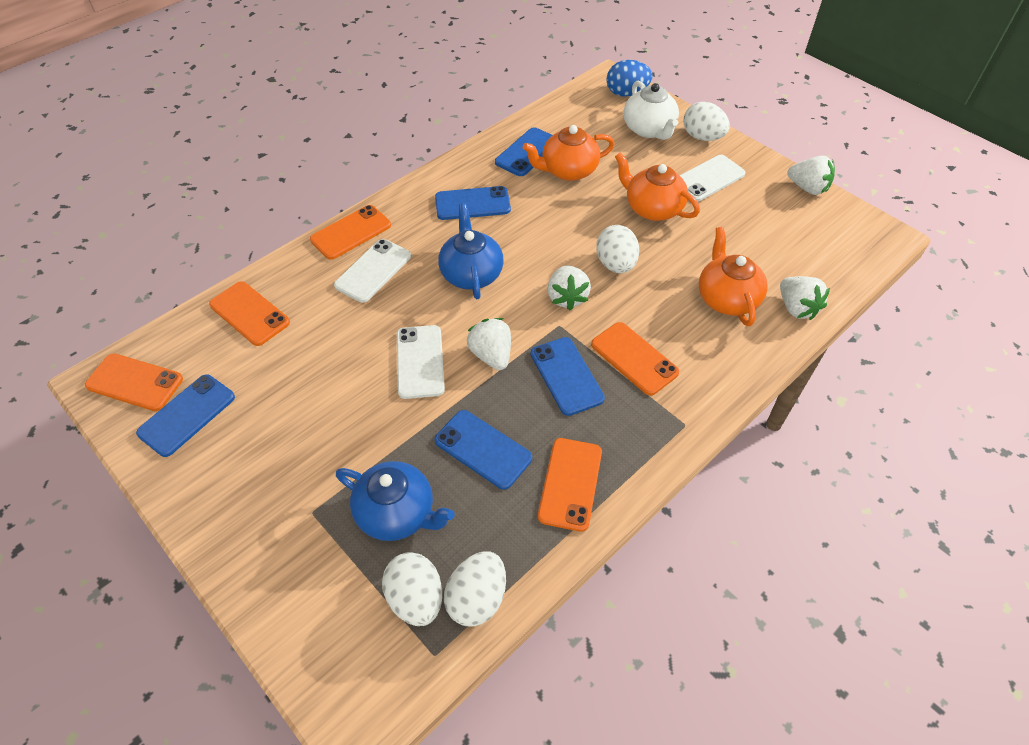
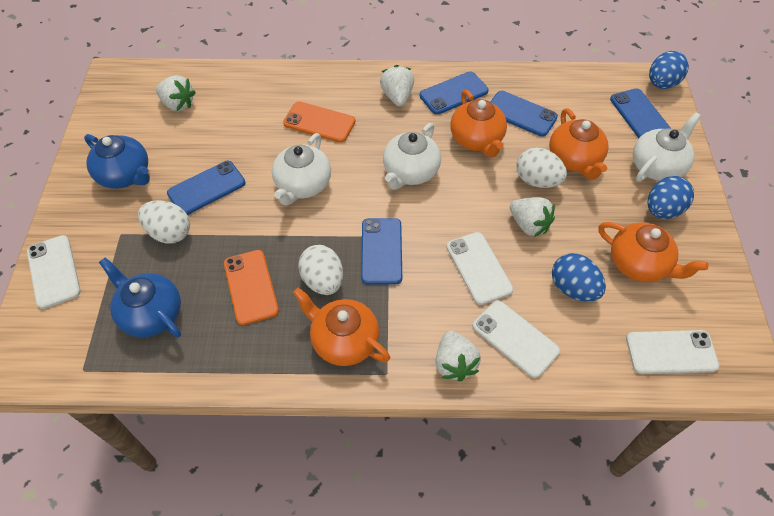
blue egg: [607,60,653,97] = 1 -> [552,253,606,302] [648,176,694,219] [649,51,689,89] = 3
orange phone: [85,353,183,411] [209,281,290,346] [310,205,391,260] [538,438,602,532] [591,322,679,395] = 5 -> [224,250,279,325] [283,102,355,143] = 2
orange teapot: [523,125,615,181] [615,152,700,221] [699,227,768,326] = 3 -> [293,288,390,366] [450,90,507,157] [549,108,609,179] [598,222,709,282] = 4
white egg: [382,552,442,626] [444,551,506,627] [596,225,639,273] [683,102,730,141] = 4 -> [138,200,190,244] [298,245,343,295] [517,148,567,188] = 3
white phone: [334,239,411,303] [397,325,445,399] [679,155,746,202] = 3 -> [27,235,81,309] [446,232,513,305] [473,300,560,378] [626,330,719,374] = 4
white teapot: [623,81,679,140] = 1 -> [272,133,331,206] [383,123,441,190] [633,112,701,182] = 3

